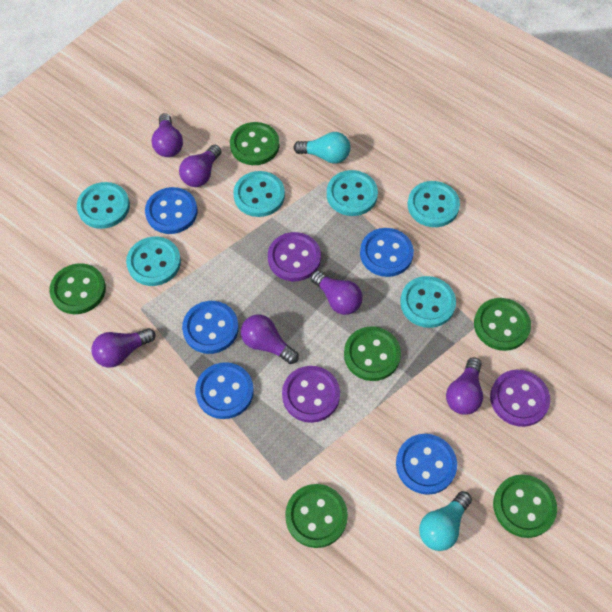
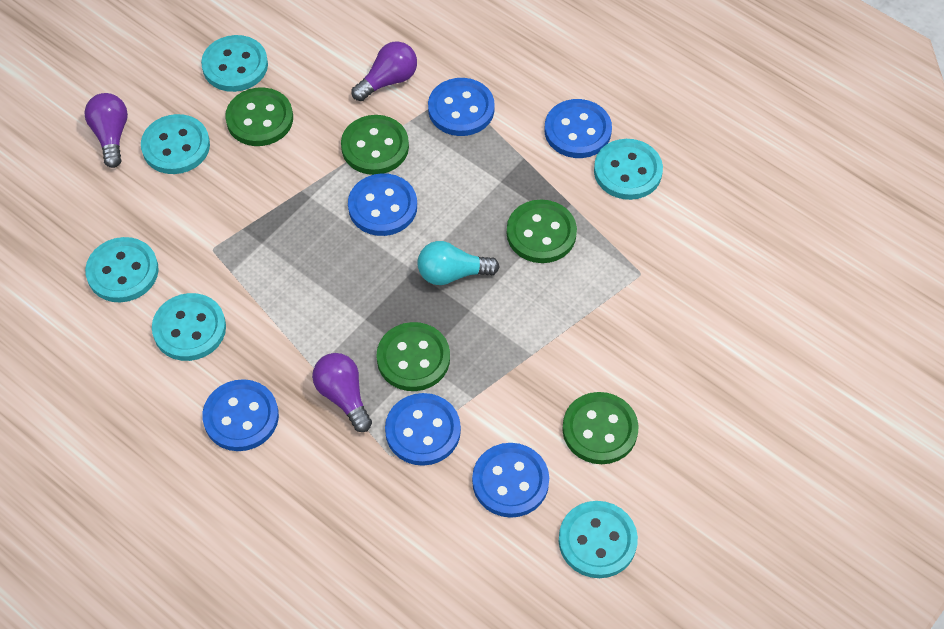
blue button: [145,187,198,234] [182,301,239,354] [195,362,254,419] [360,228,414,277] [396,434,457,495] = 5 -> [202,379,279,451] [348,173,417,236] [385,393,461,466] [428,78,495,136] [472,443,549,518] [545,99,612,158] = 6
green button: [49,263,106,314] [230,122,279,165] [285,484,348,548] [344,326,401,381] [474,298,531,351] [493,474,557,538] = 6 -> [225,87,293,146] [341,115,409,175] [376,322,450,391] [507,200,577,263] [562,392,639,464] = 5
purple button: [268,232,321,281] [282,366,340,423] [490,370,550,427] = 3 -> none = 0
purple light bulb: [92,328,155,368] [151,113,183,157] [179,145,221,187] [241,314,299,364] [311,270,363,315] [446,357,483,415] = 6 -> [85,93,128,168] [312,353,372,432] [352,41,417,101] = 3
turquoise light bulb: [293,132,350,164] [419,491,472,551] = 2 -> [418,241,500,285] = 1

